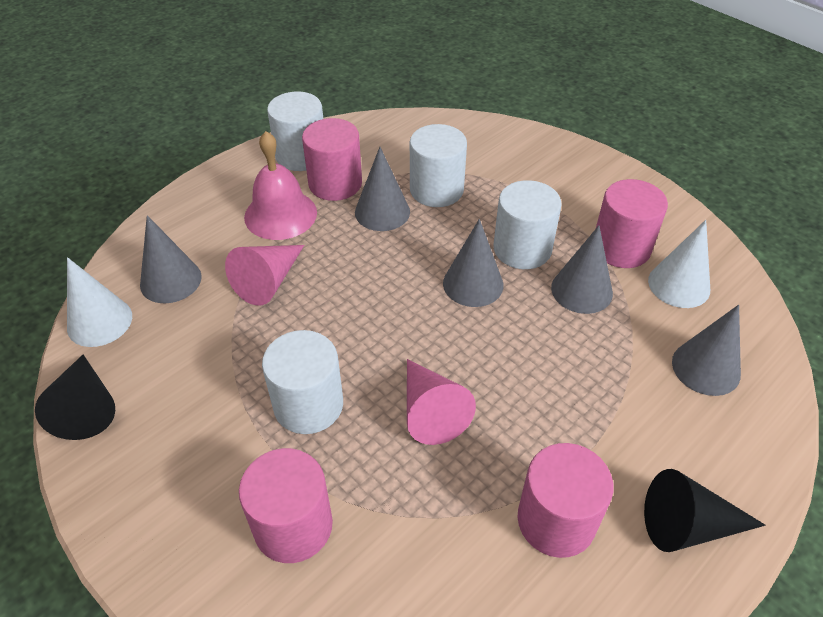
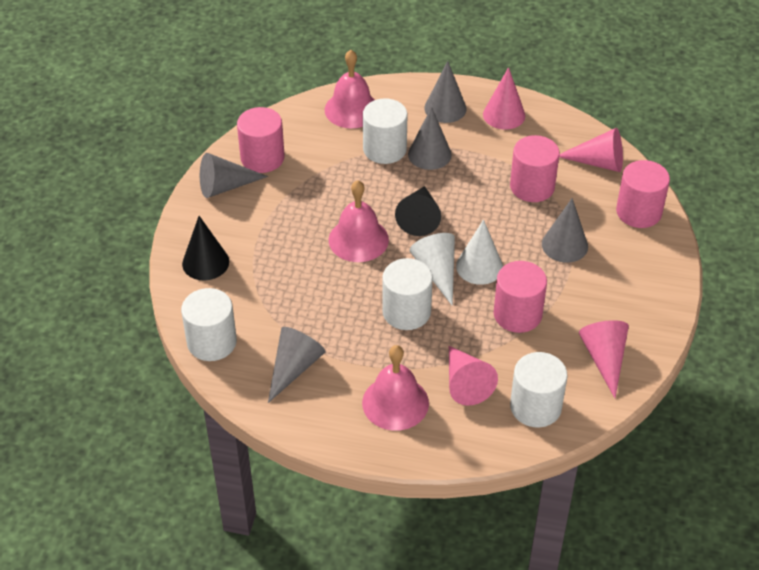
pink bell: [244,131,317,240] = 1 -> [325,50,375,128] [329,180,389,262] [362,345,429,431] = 3
pink cone: [225,245,304,305] [407,359,476,445] = 2 -> [449,346,498,406] [483,67,525,130] [559,128,623,172] [579,320,629,398] = 4

